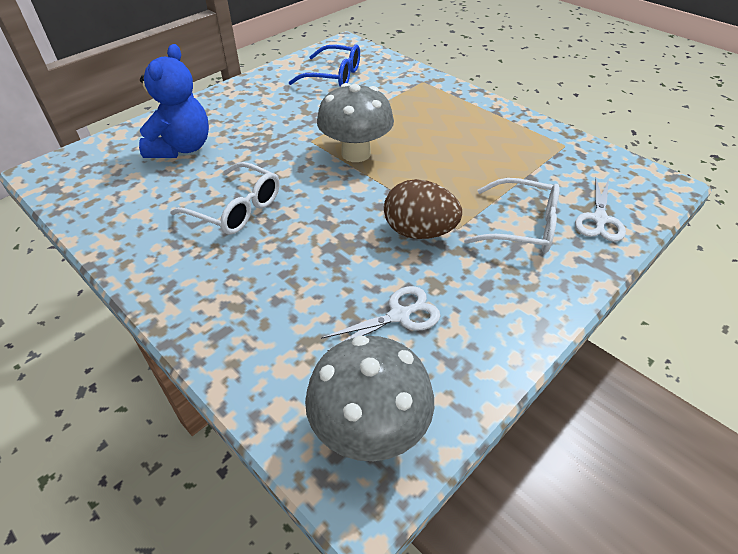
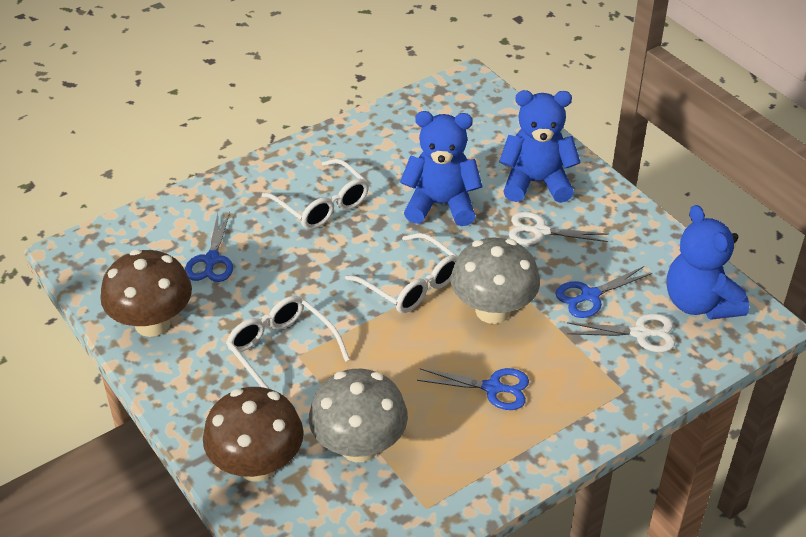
blue glasses: [289,45,360,87] = 1 -> none = 0
blue scissors: none = 0 -> [185,212,233,282] [417,368,529,410] [555,266,652,318] = 3
blue teddy bear: [139,44,209,158] = 1 -> [400,111,482,226] [499,90,581,203] [667,205,749,320] = 3
brown egg: [384,179,462,239] = 1 -> none = 0
brown mushroom: none = 0 -> [100,249,192,337] [203,387,304,482] = 2
white glasses: [170,162,280,235] [464,178,560,253] = 2 -> [226,296,350,389] [262,158,369,229] [345,233,458,313] = 3

